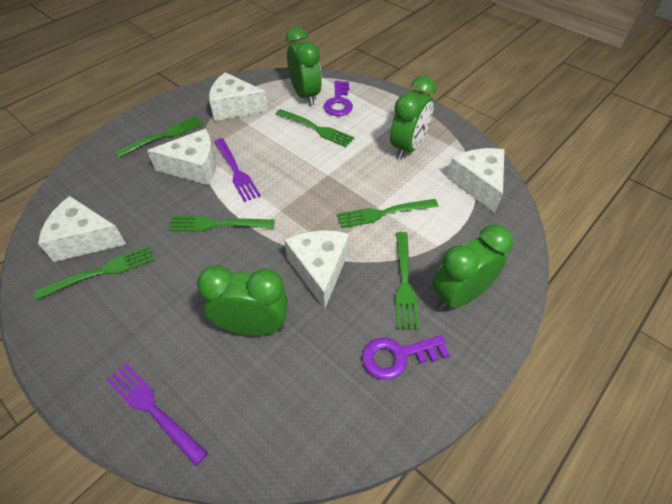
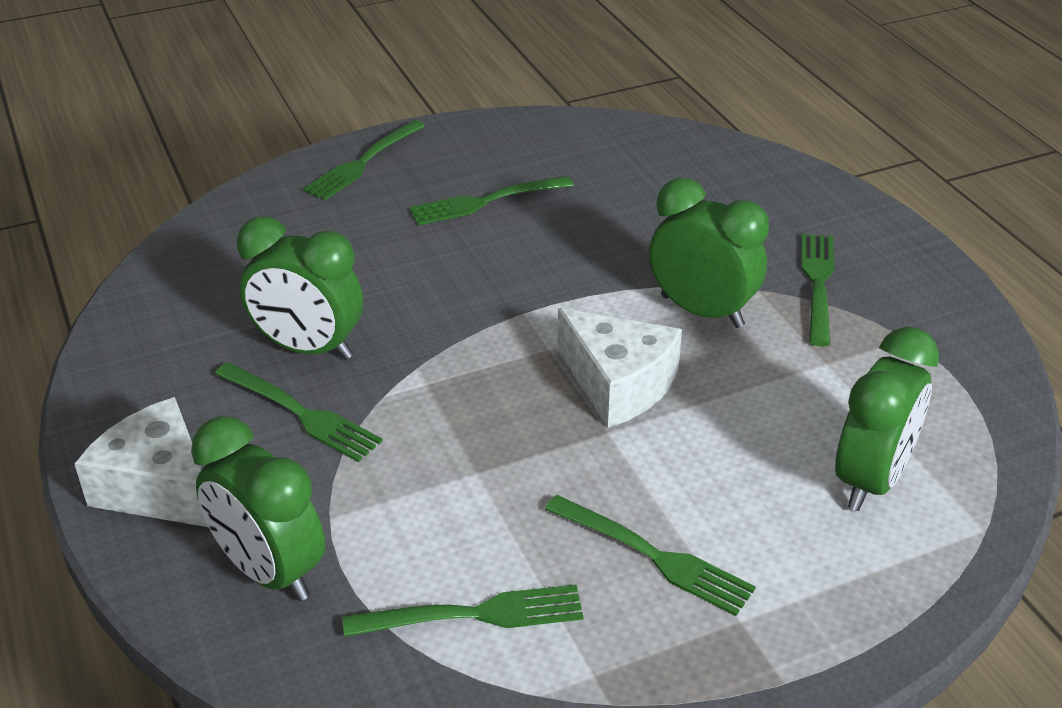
purple fork: [106,363,208,466] [214,138,261,202] = 2 -> none = 0
purple key: [324,81,353,116] [362,335,450,380] = 2 -> none = 0
white cheese: [38,196,127,262] [147,129,216,185] [209,72,268,121] [284,230,349,309] [447,148,505,213] = 5 -> [74,397,208,527] [557,308,682,428] = 2

